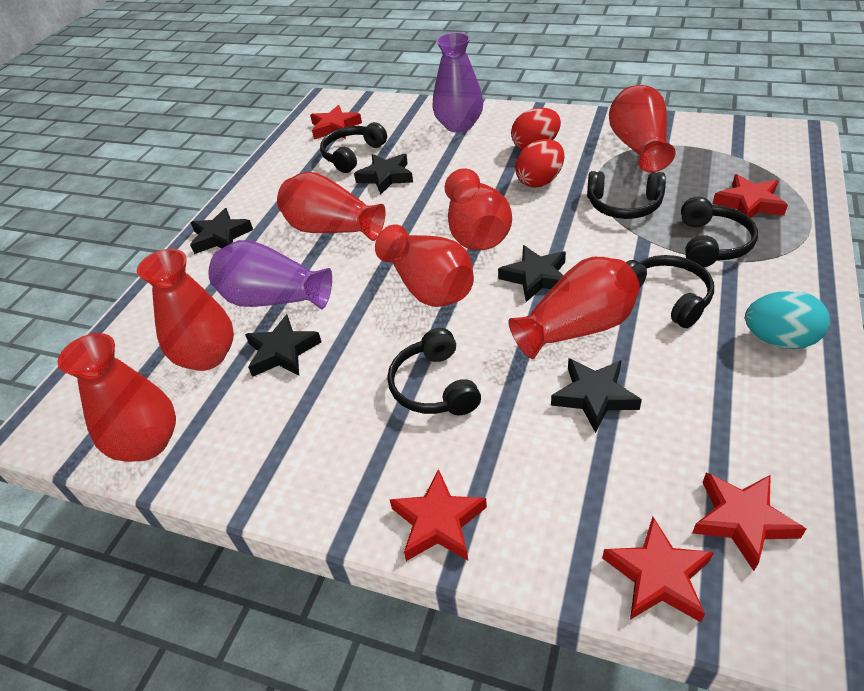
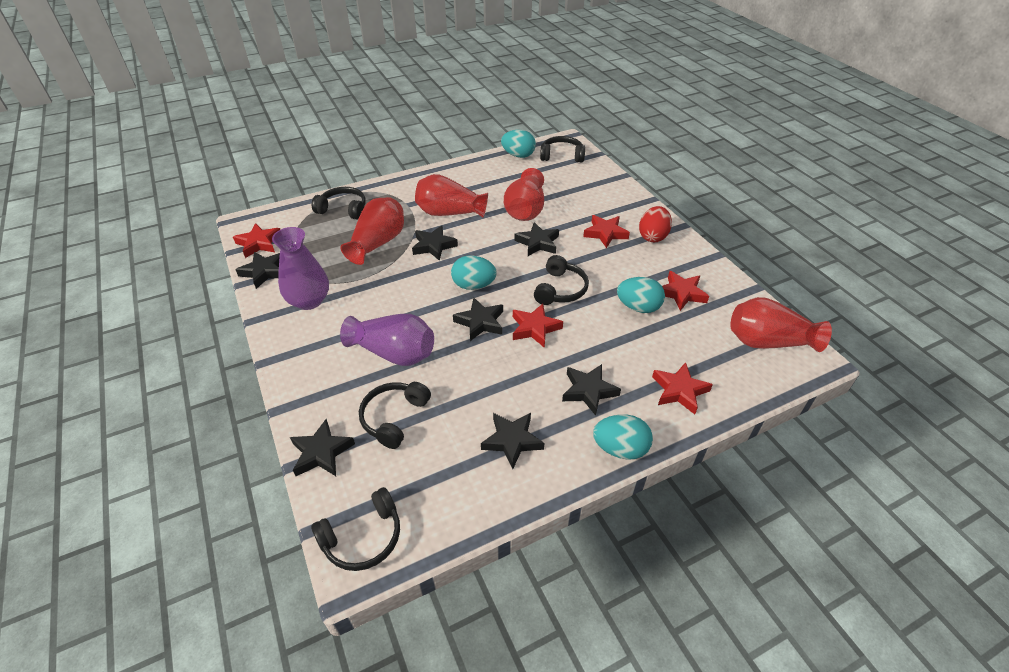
black star: [190,208,253,254] [245,315,321,377] [354,154,413,195] [498,245,566,302] [551,358,642,433] = 5 -> [235,252,280,289] [290,419,355,476] [412,226,458,261] [453,298,503,341] [481,413,544,469] [514,222,559,256] [562,364,621,416] = 7
red egg: [511,108,561,150] [515,139,564,188] = 2 -> [639,206,672,242] = 1
red vase: [57,333,176,462] [137,249,234,371] [277,172,386,241] [375,224,474,307] [445,168,512,250] [508,257,640,359] [609,85,675,172] = 7 -> [340,197,404,265] [415,174,488,218] [504,168,544,221] [731,297,832,352] = 4
turquoise egg: [745,291,830,349] = 1 -> [451,256,497,290] [501,130,536,158] [593,414,653,460] [617,277,665,313] = 4

